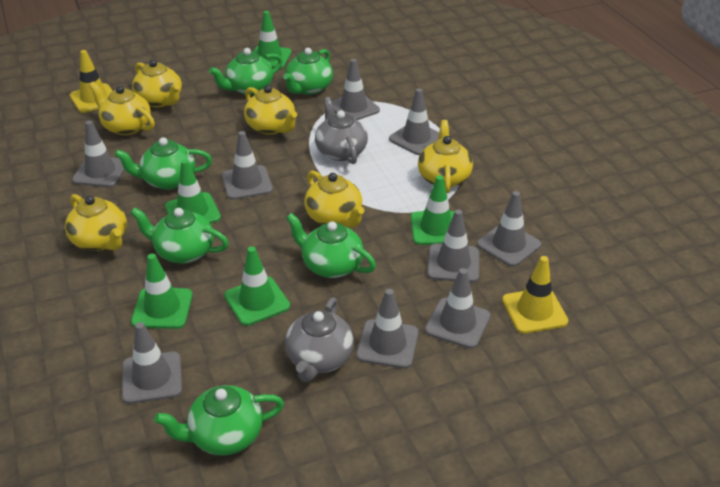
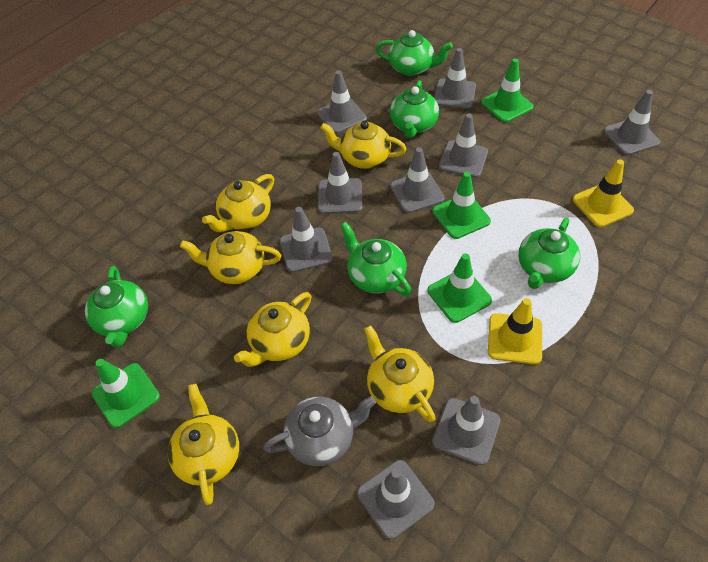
green teapot: [114,137,212,190] [130,208,229,264] [154,385,284,455] [209,48,283,95] [283,48,333,95] [286,213,376,278] = 6 -> [85,266,148,348] [340,222,412,296] [376,30,453,76] [390,80,439,138] [518,218,580,289] = 5
green traffic cone: [131,254,193,329] [165,160,221,224] [224,246,290,326] [254,11,292,69] [411,175,455,245] = 5 -> [92,359,160,428] [428,253,492,323] [432,172,491,239] [481,58,534,122] = 4
grey teapot: [285,297,354,382] [315,97,368,164] = 2 -> [263,396,376,466] = 1

